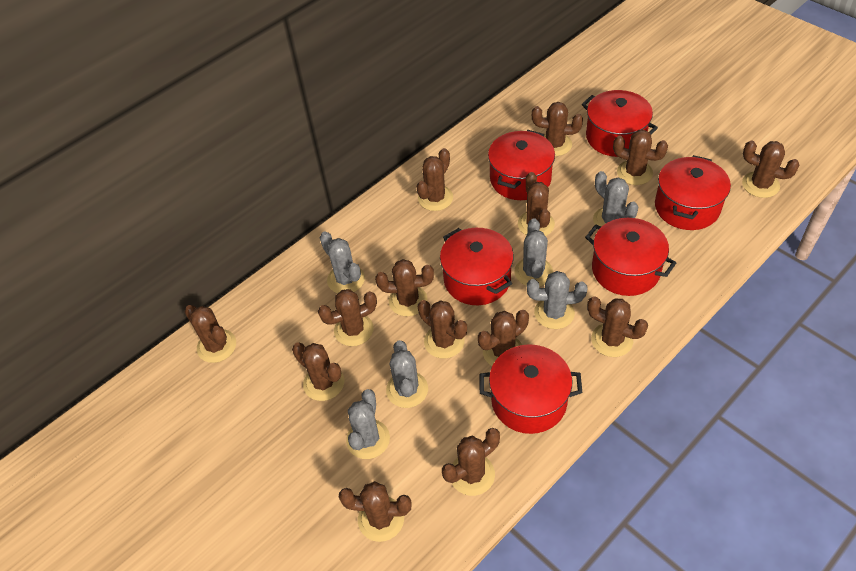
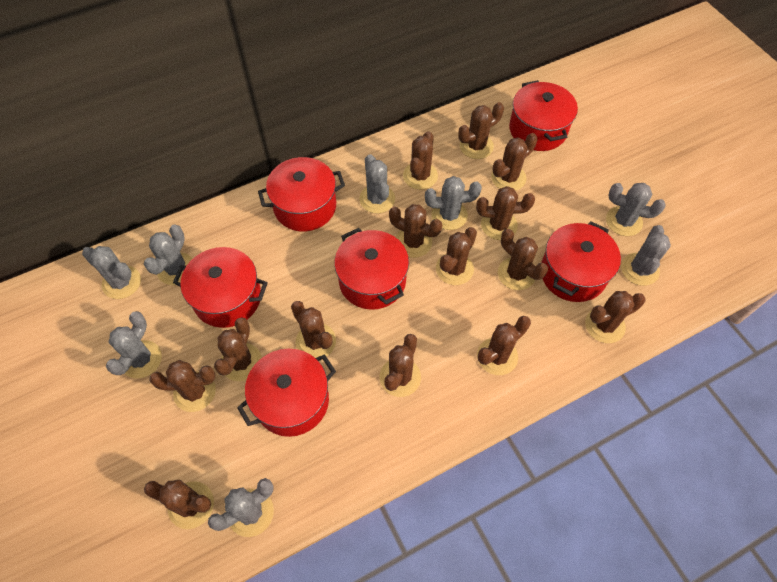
grey cactus: [319,231,365,293] [346,389,390,459] [386,340,428,408] [514,218,553,287] [527,271,588,329] [593,171,639,227] = 6 -> [82,246,141,299] [106,311,162,378] [144,224,193,285] [208,478,274,537] [359,154,395,213] [425,176,482,230] [606,183,666,236] [621,225,671,286] = 8

